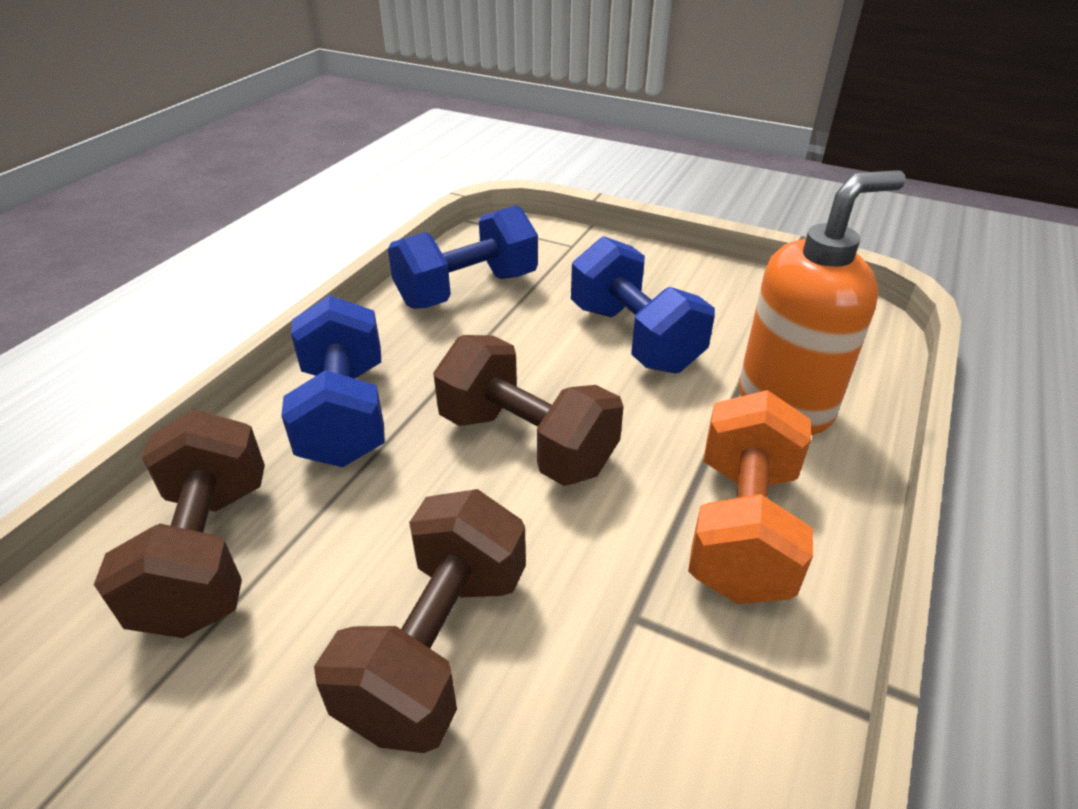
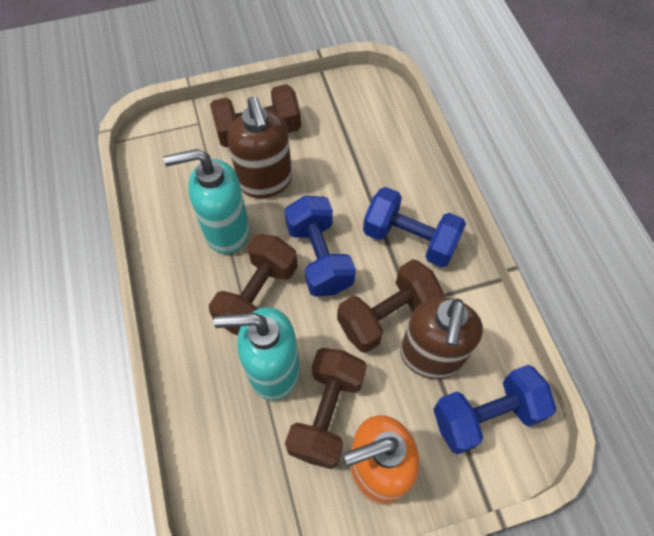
brown dumbbell: [94,410,265,638] [314,489,526,753] [433,335,624,486] = 3 -> [209,234,298,335] [210,84,301,147] [285,348,367,469] [337,259,443,353] = 4
brown soap dispenser: none = 0 -> [228,97,292,198] [400,297,483,379] = 2
orange dumbbell: [688,390,813,604] = 1 -> none = 0
turquoise soap dispenser: none = 0 -> [163,149,249,254] [214,307,300,401] = 2

